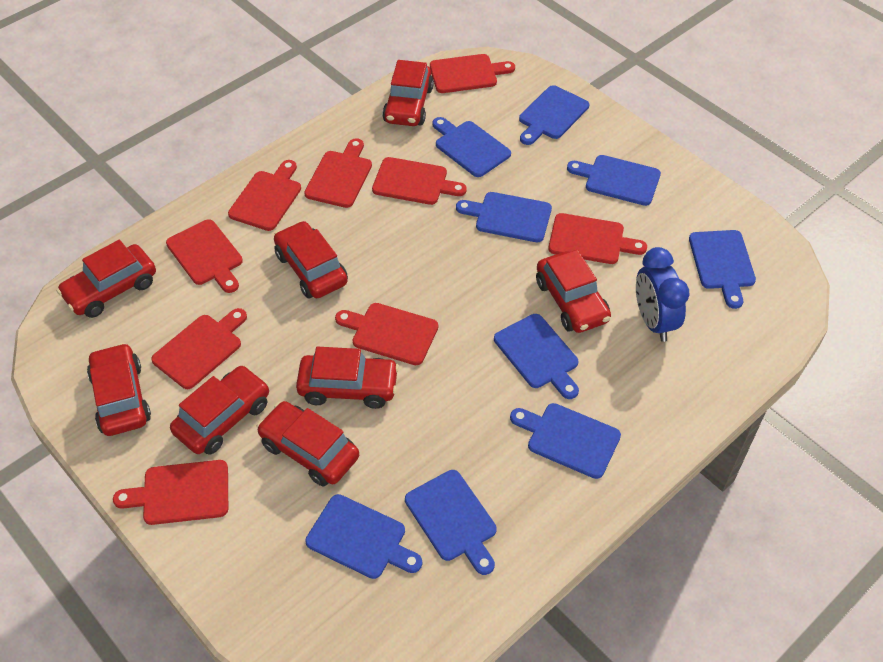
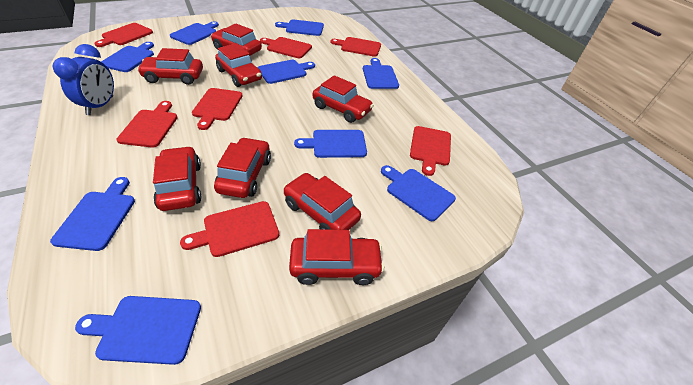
red cutting board: [113,460,228,525] [151,308,247,389] [166,219,243,293] [228,160,301,231] [304,138,372,208] [335,303,438,365] [372,157,467,205] [430,54,515,93] [548,213,647,264] = 9 -> [95,23,153,47] [117,101,178,147] [180,201,279,257] [192,88,243,130] [260,37,312,58] [331,37,381,57] [410,126,451,176] = 7

